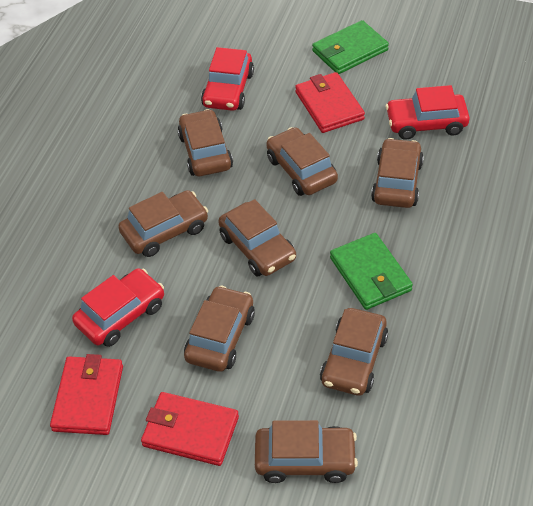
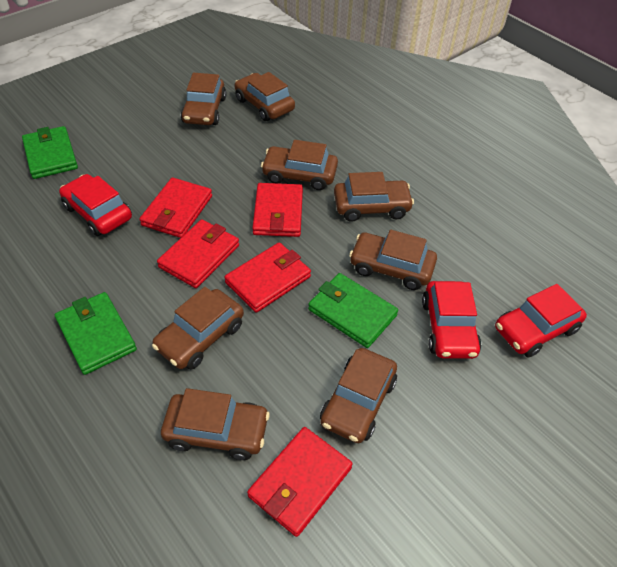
green wallet: [312,20,389,74] [330,233,413,310] = 2 -> [22,126,78,179] [55,292,137,375] [308,273,398,348] = 3
red wallet: [50,354,123,435] [141,392,239,466] [295,72,365,133] = 3 -> [140,178,212,238] [157,220,239,288] [224,242,311,313] [247,427,353,537] [252,183,303,237] = 5

